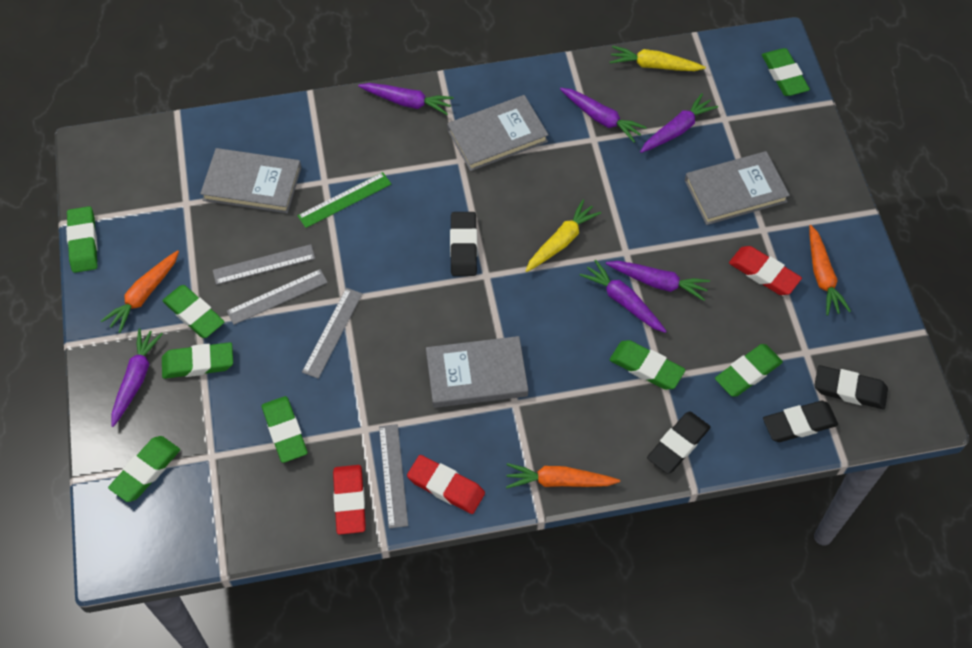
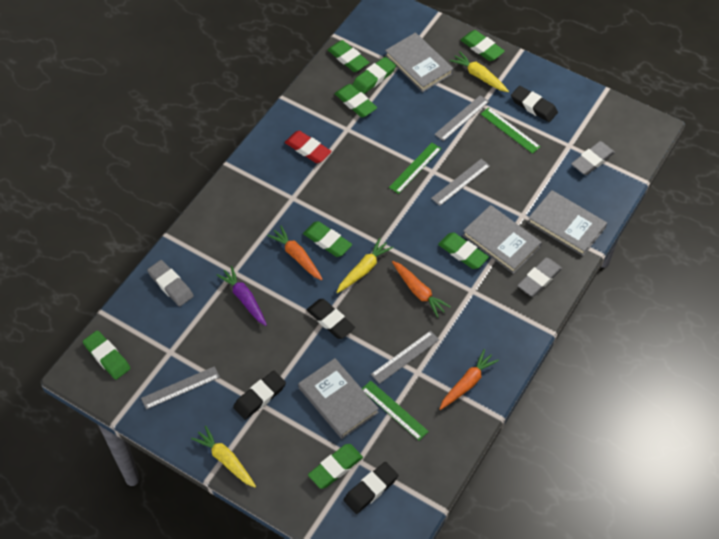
green ruler: [297,172,391,228] = 1 -> [362,381,429,441] [389,143,442,194] [481,107,541,154] = 3
grey eraser: none = 0 -> [147,260,194,306] [517,258,562,296] [571,141,615,175] = 3
purple carrot: [111,328,163,427] [358,83,454,115] [560,88,647,143] [579,260,667,333] [606,261,710,301] [640,93,718,153] = 6 -> [217,266,267,326] = 1
red eraser: [333,465,366,535] [407,455,485,514] [729,246,802,295] = 3 -> [285,131,332,163] = 1
yellow carrot: [525,200,601,272] [610,46,706,71] = 2 -> [191,426,256,487] [337,238,394,293] [449,51,509,92] = 3

